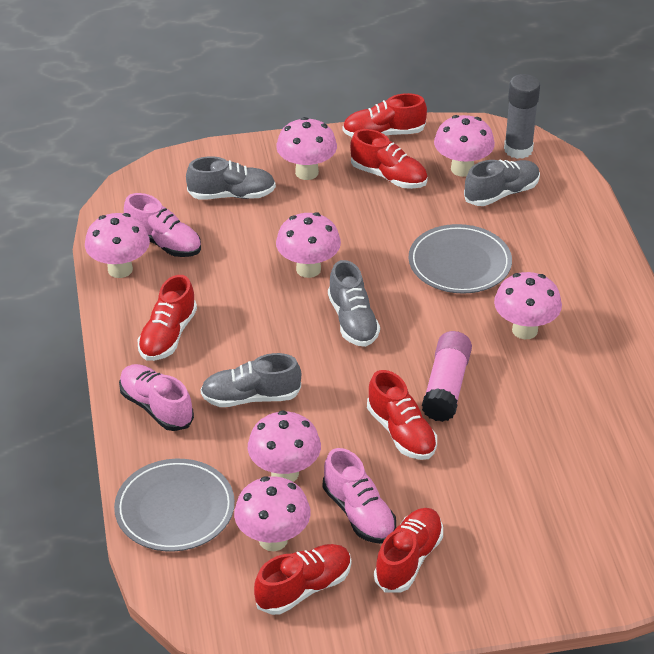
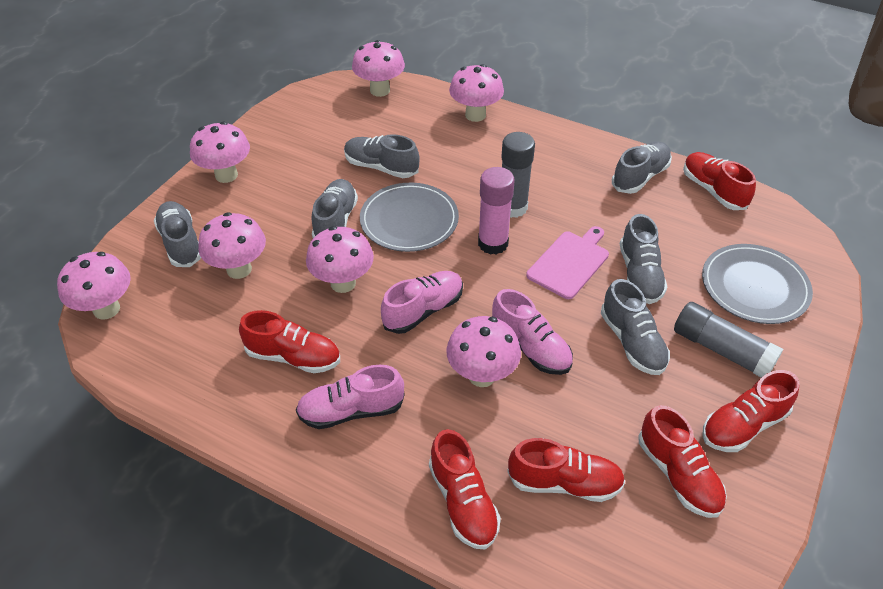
grey glue stick: [504,74,540,159] = 1 -> [501,132,535,218] [674,302,783,378] = 2
grey shoe: [186,156,276,200] [200,353,301,407] [328,260,380,347] [464,160,540,206] = 4 -> [154,201,201,267] [312,179,358,238] [344,134,420,178] [601,279,670,375] [612,142,672,194] [620,214,667,304] = 6
pink cutting board: none = 0 -> [526,226,609,299] = 1

